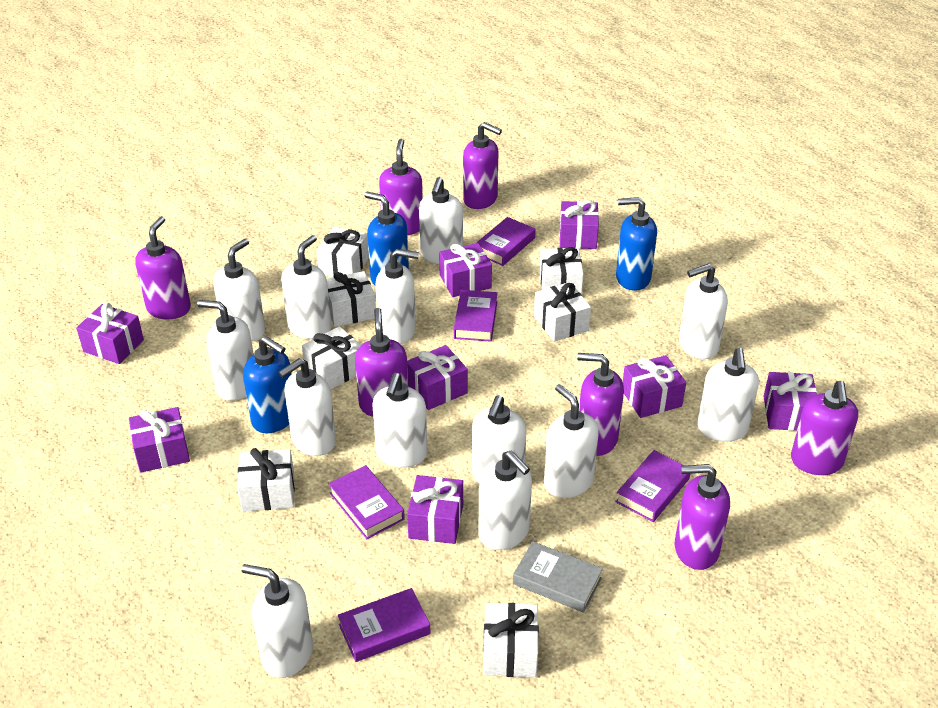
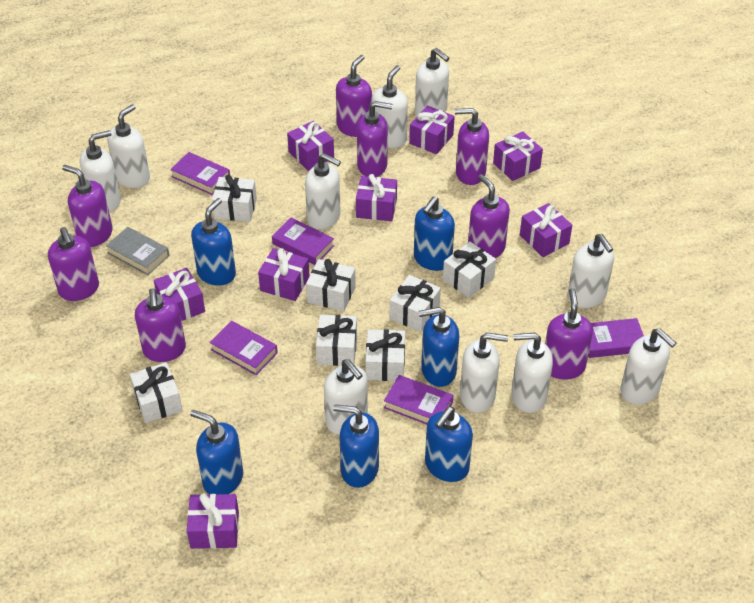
blue soap dispenser: [243,336,292,433] [364,192,409,286] [616,197,657,291] = 3 -> [190,410,243,494] [191,198,236,285] [333,404,379,488] [414,196,455,271] [419,307,459,387] [425,407,473,482] = 6
purple soap dispenser: [135,216,191,319] [355,308,408,417] [379,139,423,235] [463,122,502,209] [577,353,624,456] [675,464,730,570] [791,381,858,475] = 7 -> [48,227,99,301] [62,165,113,247] [135,288,186,362] [336,55,372,137] [357,101,393,177] [455,108,489,185] [468,174,510,258] [545,288,593,380] = 8
white soap dispenser: [197,300,254,401] [213,239,265,342] [241,564,313,678] [278,358,336,456] [281,235,332,339] [372,373,427,468] [376,249,419,344] [419,177,463,264] [472,395,526,484] [479,451,532,550] [544,384,599,498] [679,263,728,359] [697,348,759,442] = 13 -> [80,130,121,212] [107,104,150,188] [305,153,341,229] [324,359,368,435] [371,65,408,148] [415,48,449,115] [460,333,508,413] [511,333,553,413] [567,234,614,308] [620,328,676,405] = 10

